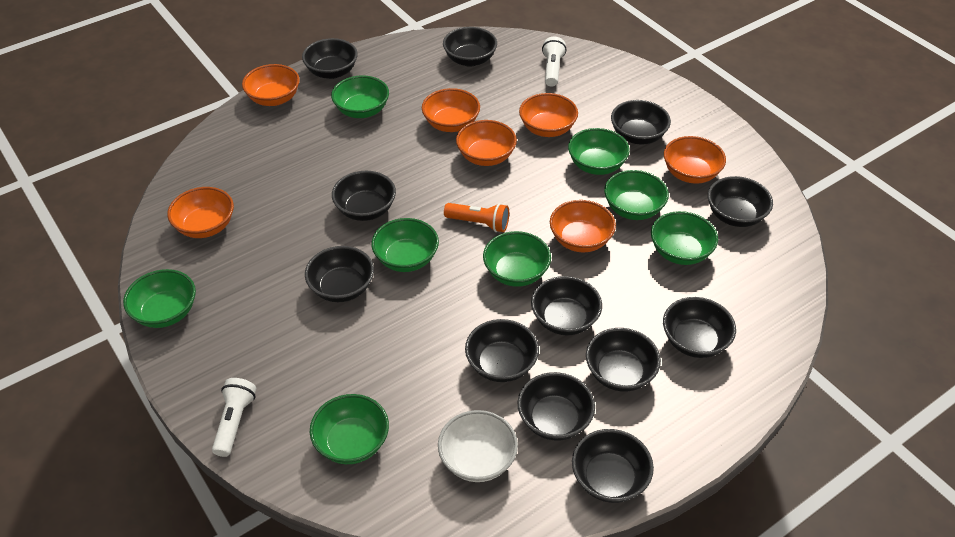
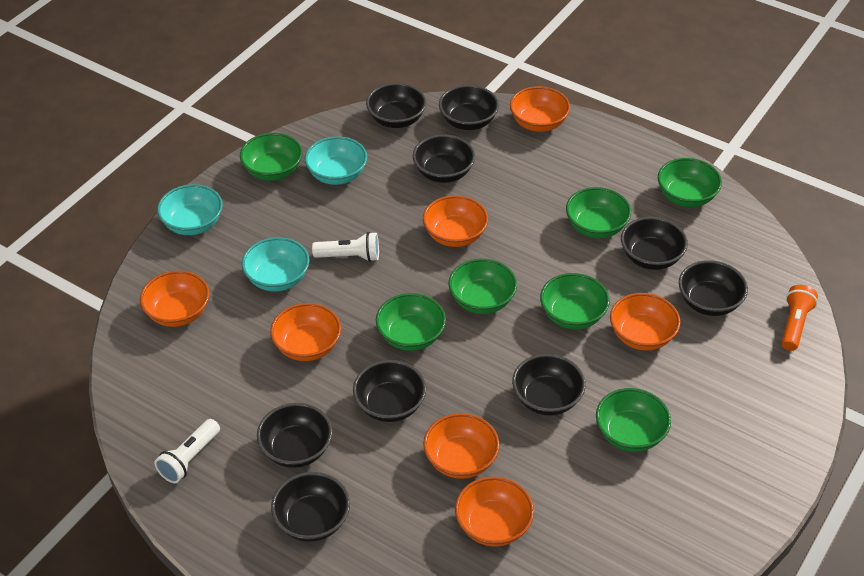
black bowl: [302,38,358,79] [305,246,374,302] [332,171,396,221] [443,27,497,67] [465,319,539,382] [518,372,595,440] [531,276,602,335] [572,429,654,503] [586,328,661,391] [611,100,671,145] [663,297,736,358] [708,176,773,227] = 12 -> [257,403,333,468] [271,472,350,542] [353,360,426,422] [366,83,426,128] [413,134,475,183] [439,85,499,130] [512,354,586,416] [621,217,688,270] [679,260,748,316] = 9
green bowl: [123,269,196,328] [310,394,389,464] [331,75,389,118] [371,218,439,272] [483,231,551,287] [568,128,630,175] [604,170,669,220] [651,211,718,265] = 8 -> [240,133,302,181] [376,293,446,351] [448,259,517,314] [540,273,610,329] [566,187,631,238] [596,388,671,452] [658,158,722,207] = 7
turquoise bowl: none = 0 -> [157,184,223,235] [242,237,310,292] [305,136,367,185] = 3
white bowl: [438,410,518,482] = 1 -> none = 0

